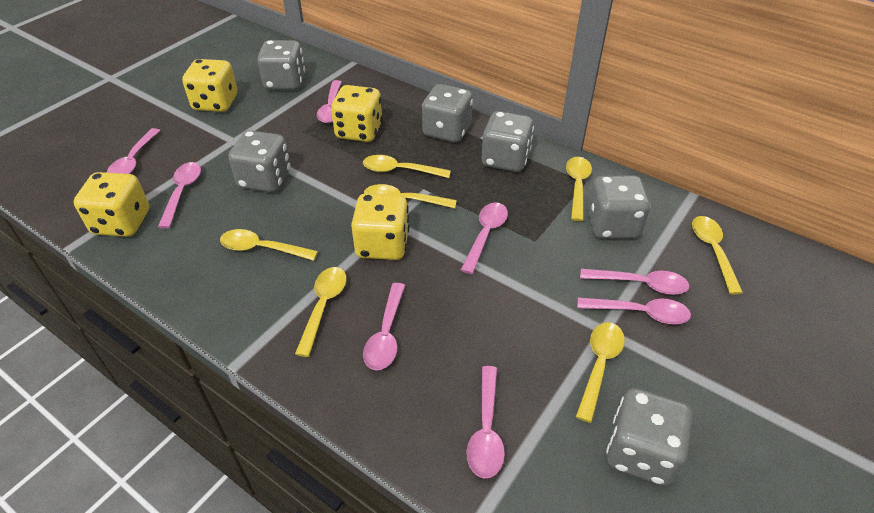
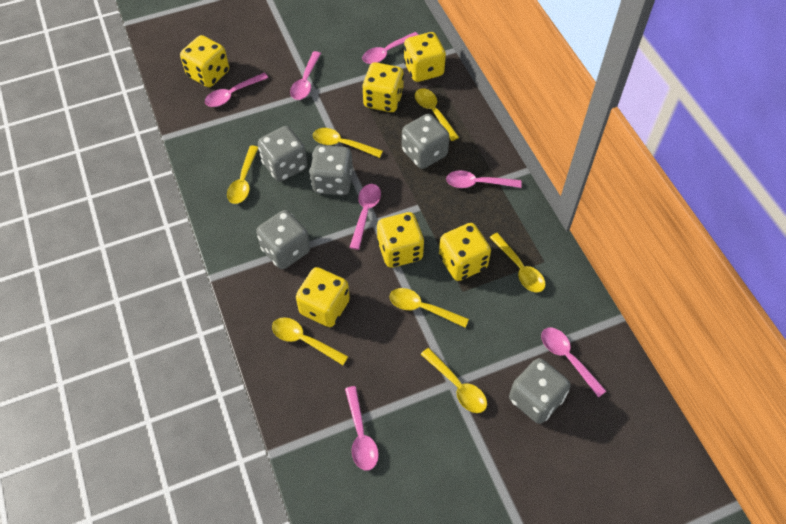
grey dice: [228,130,291,192] [257,40,305,90] [422,84,473,143] [482,111,534,172] [588,176,651,239] [606,388,693,486] = 6 -> [256,210,310,269] [258,126,307,182] [310,145,353,195] [402,114,450,169] [509,358,571,424] = 5
pink spoon: [107,128,160,174] [158,162,201,229] [317,80,342,123] [363,283,405,370] [461,202,508,274] [466,366,505,479] [577,297,691,324] [580,269,689,295] = 8 -> [205,73,268,107] [290,51,321,100] [345,386,379,470] [349,184,381,250] [362,32,418,64] [446,170,522,188] [541,328,606,398] = 7
yellow dice: [74,172,149,237] [182,59,237,112] [331,85,383,142] [351,193,409,260] = 4 -> [180,35,229,87] [296,267,350,327] [362,62,404,112] [377,212,424,268] [404,32,446,82] [439,223,491,281] = 6

